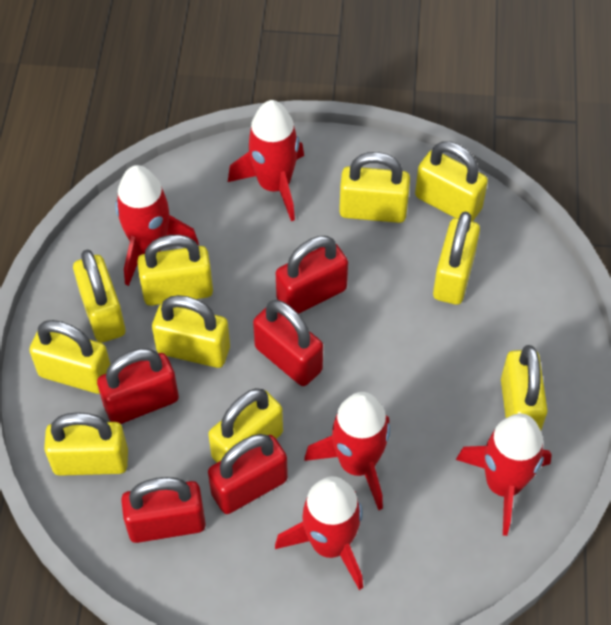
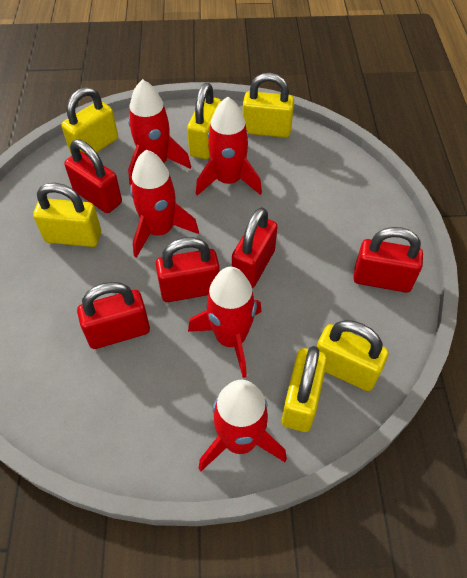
yellow padlock: [29,320,110,394] [44,412,128,476] [73,249,125,343] [137,235,213,306] [152,295,230,368] [208,388,283,463] [339,152,410,223] [415,141,488,221] [433,212,480,305] [501,345,548,431] = 10 -> [33,183,101,247] [61,87,118,153] [187,83,221,159] [243,73,294,138] [282,346,327,432] [317,320,389,391] = 6

